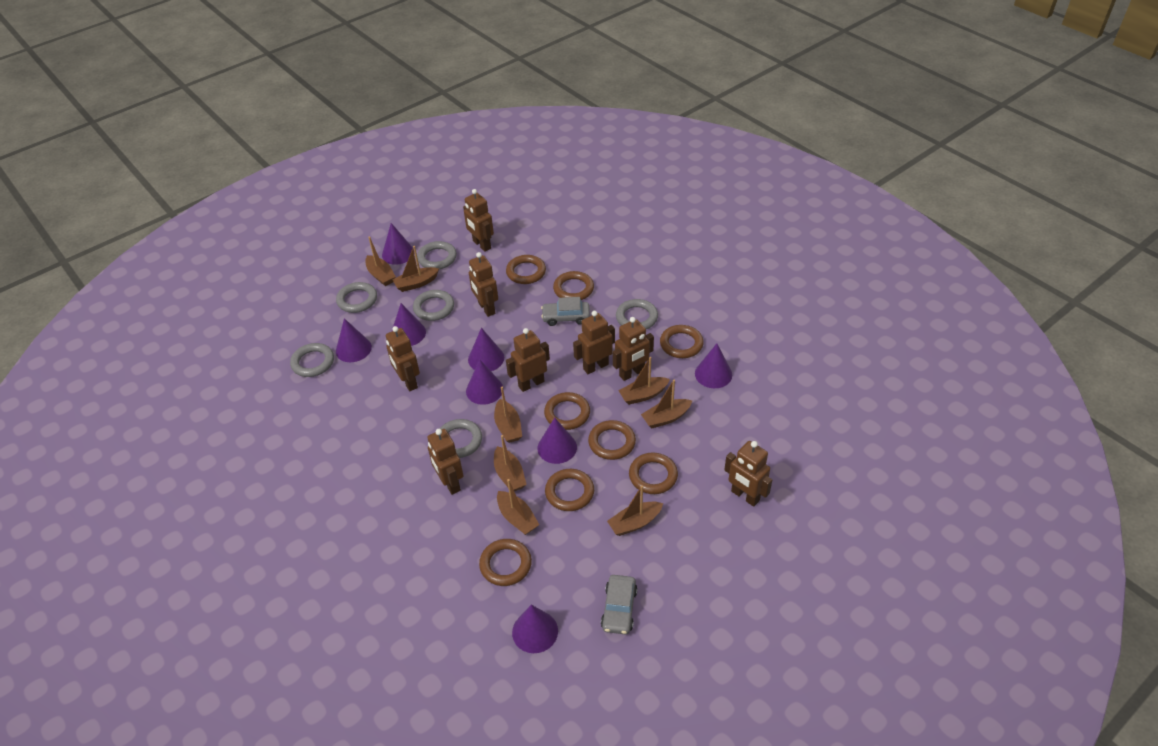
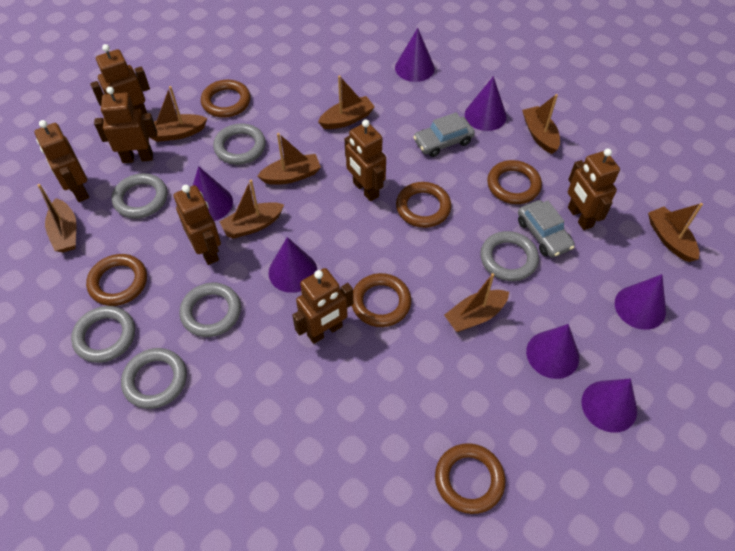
brown ring: [479,539,532,586] [506,255,546,284] [544,392,590,430] [545,469,594,511] [553,271,594,300] [588,420,636,460] [629,453,678,494] [660,325,704,358] = 8 -> [86,254,147,306] [201,80,251,118] [352,273,411,327] [396,182,451,228] [435,443,505,514] [487,160,542,204] = 6
brown robot: [386,326,420,391] [427,429,463,495] [463,189,494,252] [469,252,498,317] [506,328,550,392] [573,311,615,374] [613,317,654,381] [724,441,772,507] = 8 -> [34,120,89,202] [90,44,150,114] [94,87,157,163] [174,185,221,265] [292,268,353,344] [345,120,386,201] [568,149,620,230] = 7
purple cone: [336,318,372,362] [382,223,414,265] [391,303,426,346] [466,359,503,405] [468,328,504,371] [512,605,558,653] [537,417,577,464] [695,343,732,388] = 8 -> [193,166,233,221] [268,237,317,293] [395,28,435,82] [465,76,507,131] [526,324,579,379] [581,378,637,433] [615,274,666,330] = 7

